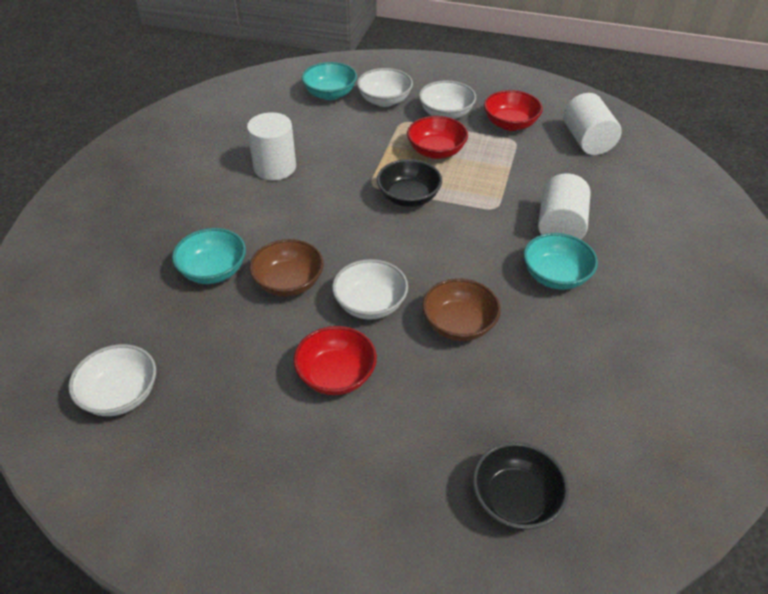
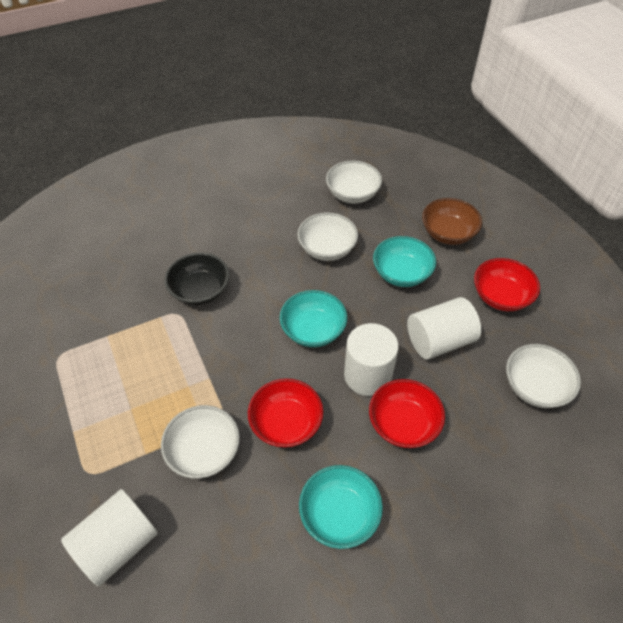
black bowl: [377,159,442,207] [473,442,569,530] = 2 -> [164,252,229,305] = 1
brown bowl: [249,239,324,297] [422,278,501,341] = 2 -> [422,198,482,245] = 1

